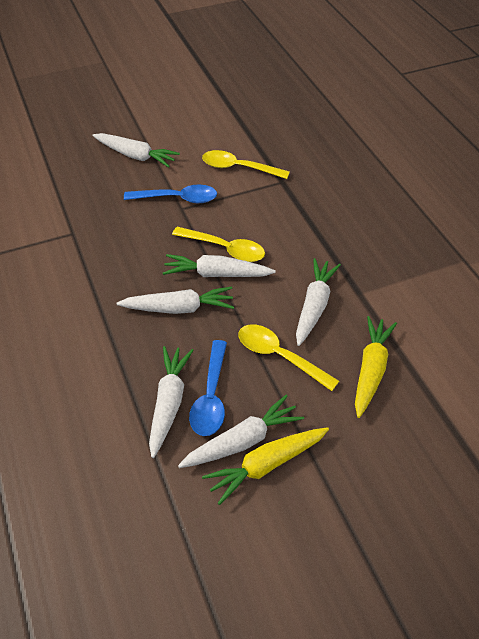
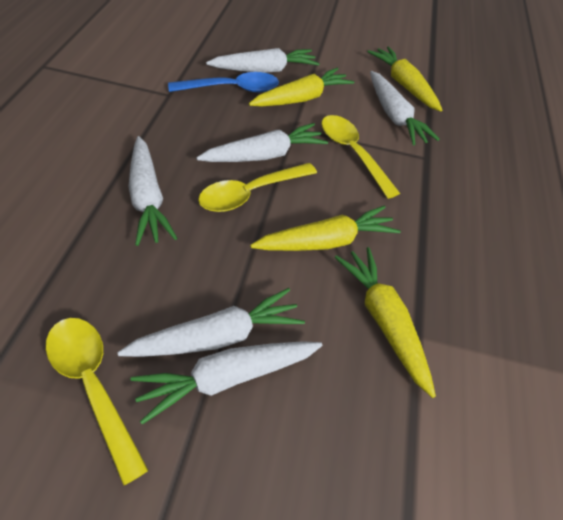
blue spoon: [124,184,217,203] [189,340,227,436] = 2 -> [168,72,279,93] = 1
yellow carrot: [202,427,329,505] [355,316,397,418] = 2 -> [249,68,354,107] [250,206,401,251] [335,247,436,398] [367,47,442,111] = 4

